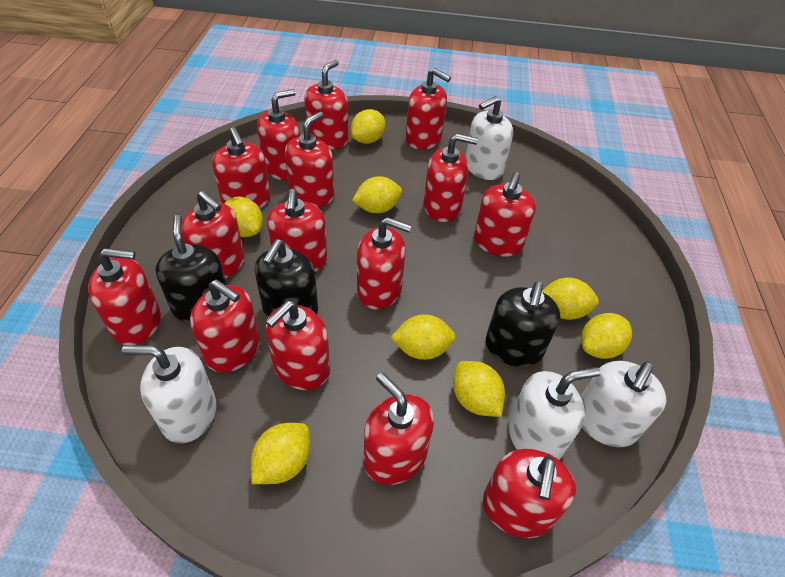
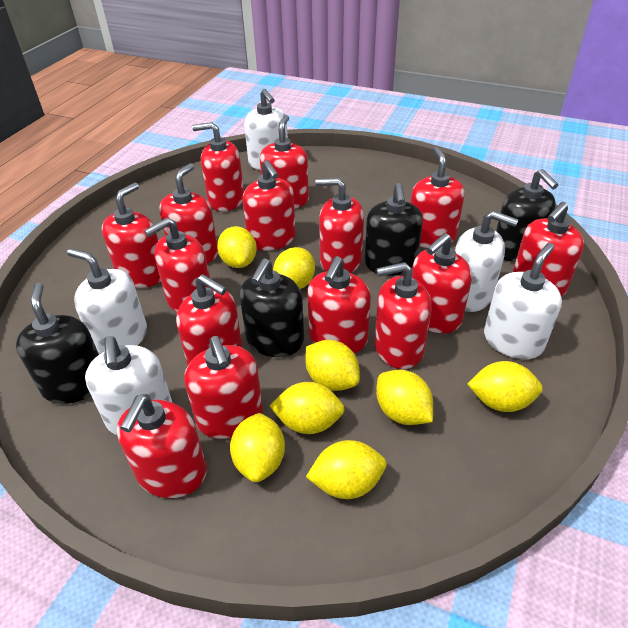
black soap dispenser: [155,215,227,323] [255,239,318,317] [486,282,560,367] = 3 -> [16,283,99,404] [240,258,304,357] [365,183,423,276] [496,169,558,262] = 4
white soap dispenser: [122,345,216,443] [465,96,513,180] [508,367,600,460] [581,361,667,447] = 4 -> [67,248,147,355] [85,336,173,435] [244,89,288,170] [455,211,518,312] [484,243,562,359] = 5

